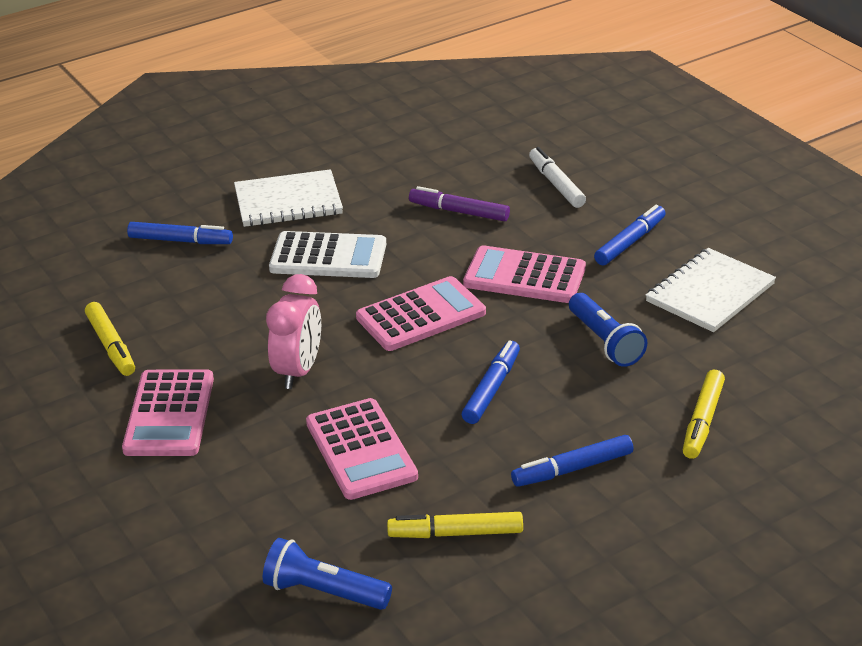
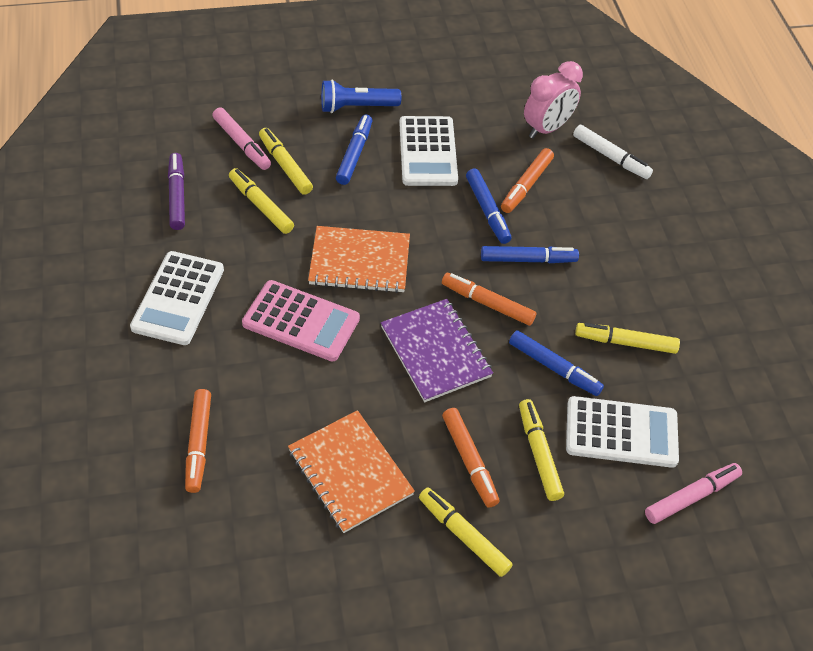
blue flashlight: [263,538,392,610] [569,293,647,367] = 2 -> [321,80,401,113] = 1
orange marker: none = 0 -> [185,389,211,493] [442,273,536,326] [442,408,500,508] [501,148,554,213] = 4
orange notebook: none = 0 -> [288,410,415,533] [308,226,410,293] = 2
pink calculator: [122,369,214,456] [306,398,418,500] [356,276,486,351] [463,245,586,303] = 4 -> [242,280,360,361] = 1
pink marker: none = 0 -> [212,107,271,170] [645,463,742,524] = 2
purple notebook: none = 0 -> [381,299,493,402] = 1
white calculator: [269,231,386,278] = 1 -> [130,251,224,345] [399,116,458,186] [566,396,679,468] = 3
white notebook: [234,169,343,227] [645,248,776,332] = 2 -> none = 0
yellow marker: [85,302,135,376] [387,512,523,538] [683,370,725,459] = 3 -> [229,168,294,234] [259,128,313,195] [419,487,513,577] [519,399,564,501] [575,323,680,354] = 5

